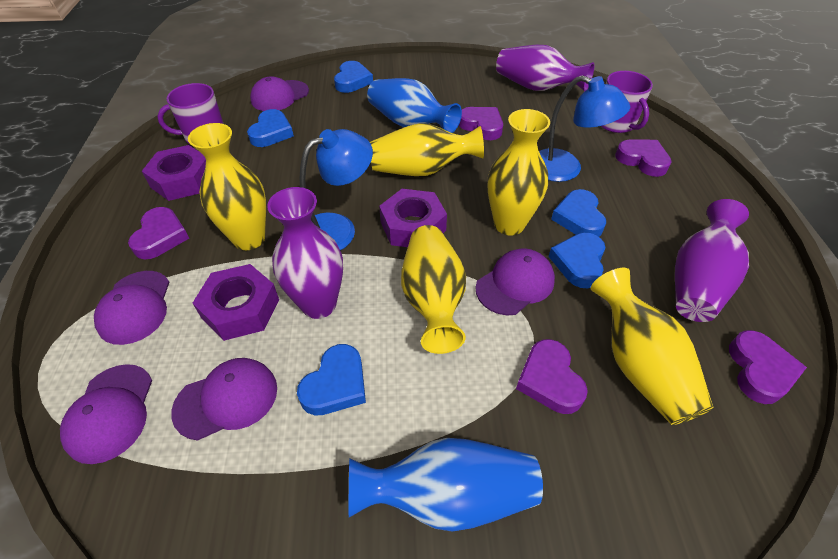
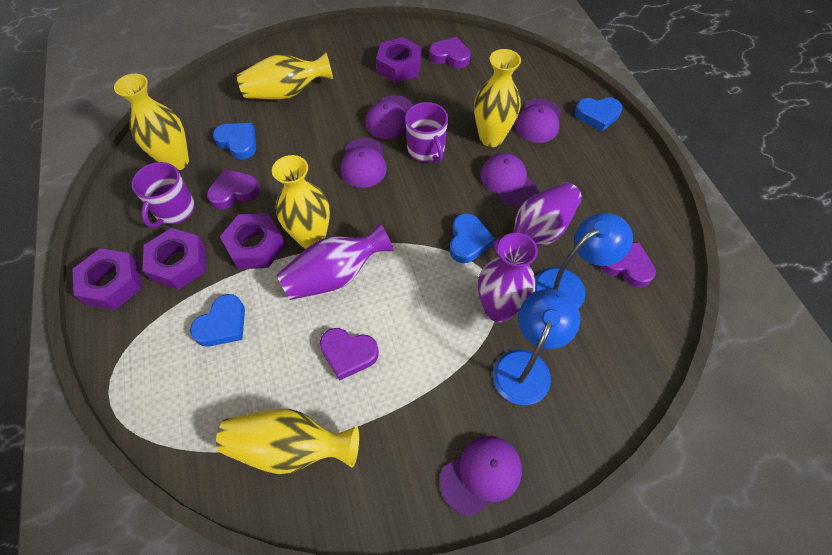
blue heart: [247,109,294,147] [297,344,366,415] [334,61,373,93] [548,233,606,288] [551,189,606,237] = 5 -> [190,294,245,347] [213,123,256,159] [450,213,495,263] [575,97,623,132] = 4
blue vase: [349,438,543,531] [367,78,462,133] = 2 -> none = 0
purple heart: [128,207,189,259] [459,107,503,140] [516,339,588,414] [615,140,672,177] [729,330,807,404] = 5 -> [207,169,260,210] [320,328,379,380] [429,37,471,68] [599,242,656,288] = 4
purple nut: [142,145,206,201] [193,264,279,341] [379,189,447,247] = 3 -> [73,248,142,310] [142,228,206,290] [220,213,286,269] [376,37,421,83] = 4

